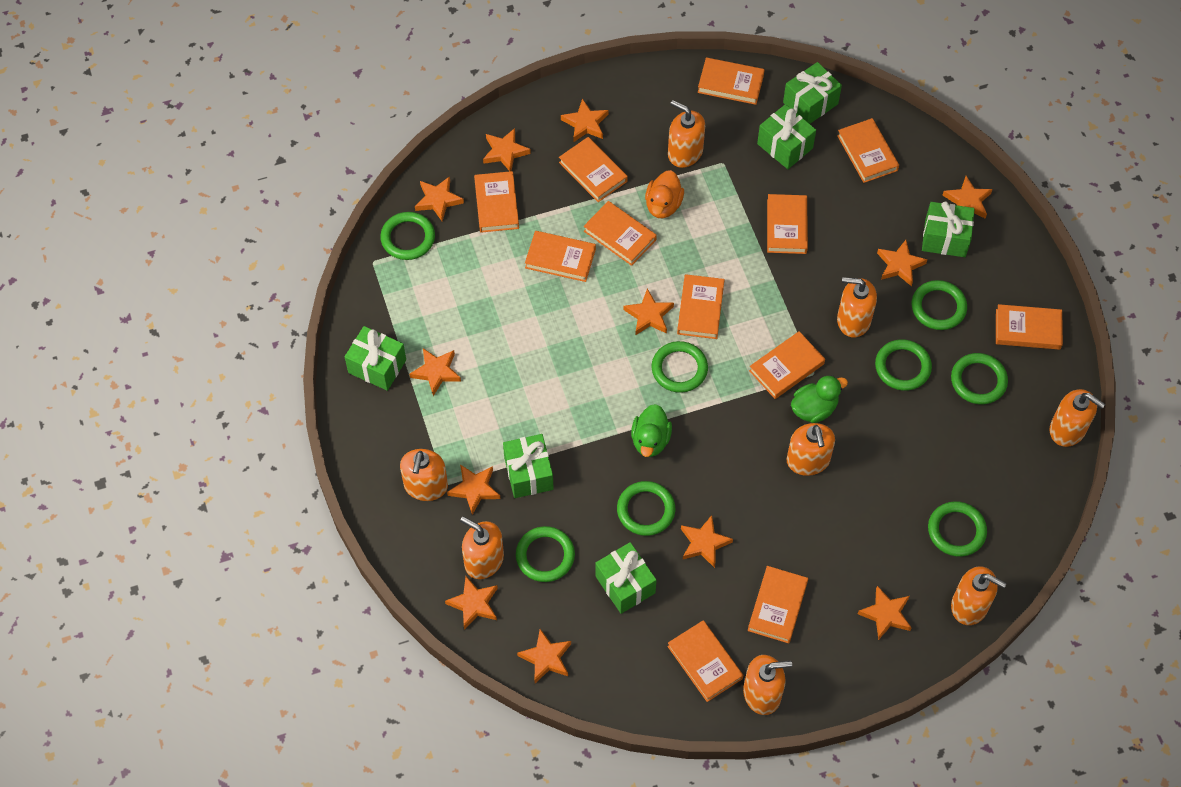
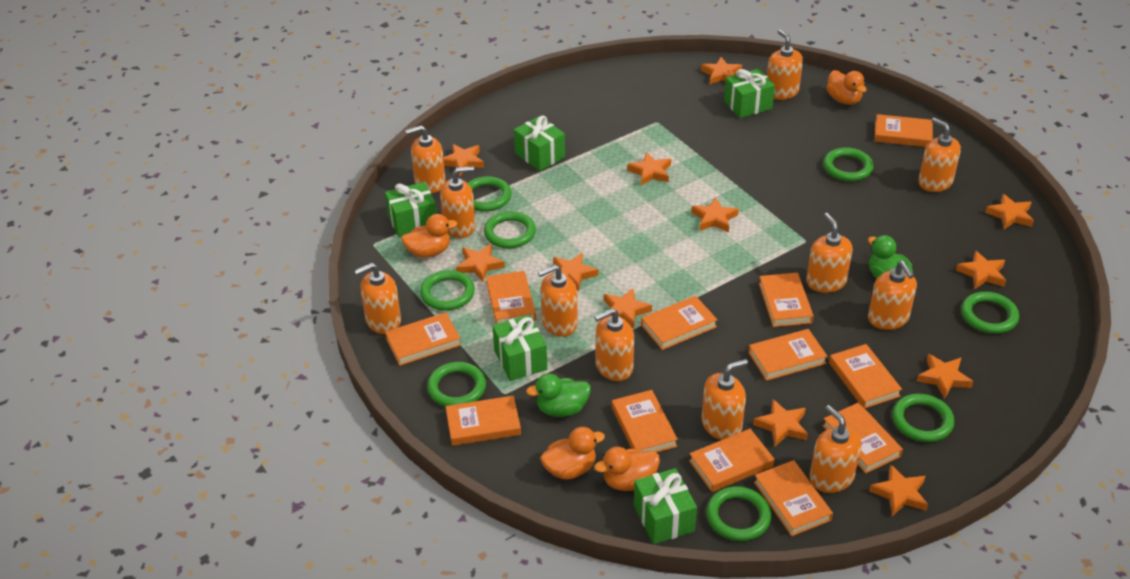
green gift: [345,326,406,391] [503,434,554,498] [595,542,657,614] [757,104,816,169] [783,62,842,124] [922,202,975,257] = 6 -> [385,182,437,237] [492,315,547,381] [514,116,565,171] [634,468,697,544] [724,69,775,118] = 5
orange duck: [645,170,684,218] = 1 -> [401,214,457,258] [540,427,605,479] [594,447,660,491] [826,70,867,105] = 4
orange soap dispenser: [400,449,448,501] [460,516,504,579] [668,100,705,168] [743,655,792,715] [786,423,835,476] [837,277,877,338] [951,566,1007,625] [1050,389,1105,447] = 8 -> [354,263,401,334] [405,125,445,193] [440,166,476,238] [538,265,578,337] [594,308,634,381] [701,359,748,440] [767,29,803,100] [806,213,853,293] [810,405,862,493] [868,261,917,330] [918,118,961,192] = 11

